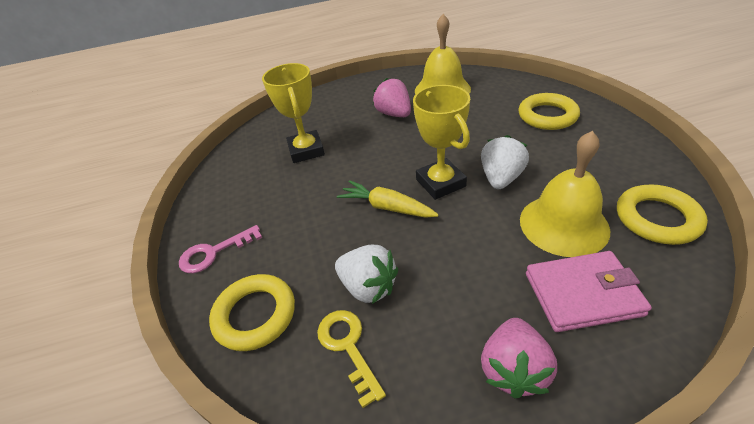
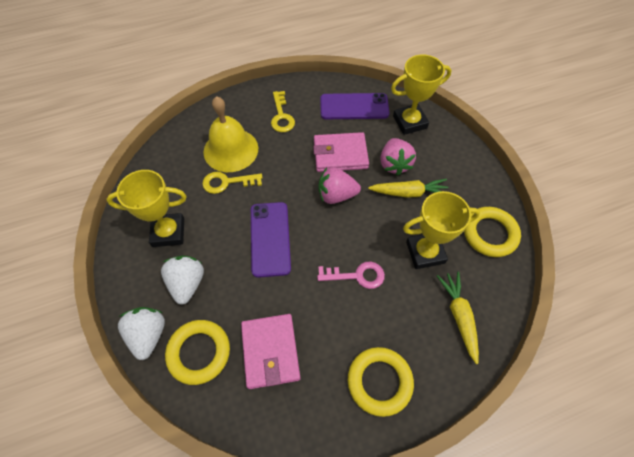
pink wallet: [526,251,652,332] = 1 -> [241,314,301,389] [313,132,369,172] = 2
purple phone: none = 0 -> [251,202,291,278] [320,93,389,119] = 2
yellow bell: [415,14,471,94] [520,131,610,257] = 2 -> [204,96,258,172] = 1
yellow carrot: [337,180,439,218] = 1 -> [368,179,449,198] [437,272,479,364] = 2
yellow key: [317,310,386,408] = 1 -> [202,172,263,194] [271,91,295,132] = 2
yellow trophy: [262,63,325,163] [413,85,470,200] = 2 -> [106,170,187,247] [391,55,451,135] [403,191,480,269] = 3

